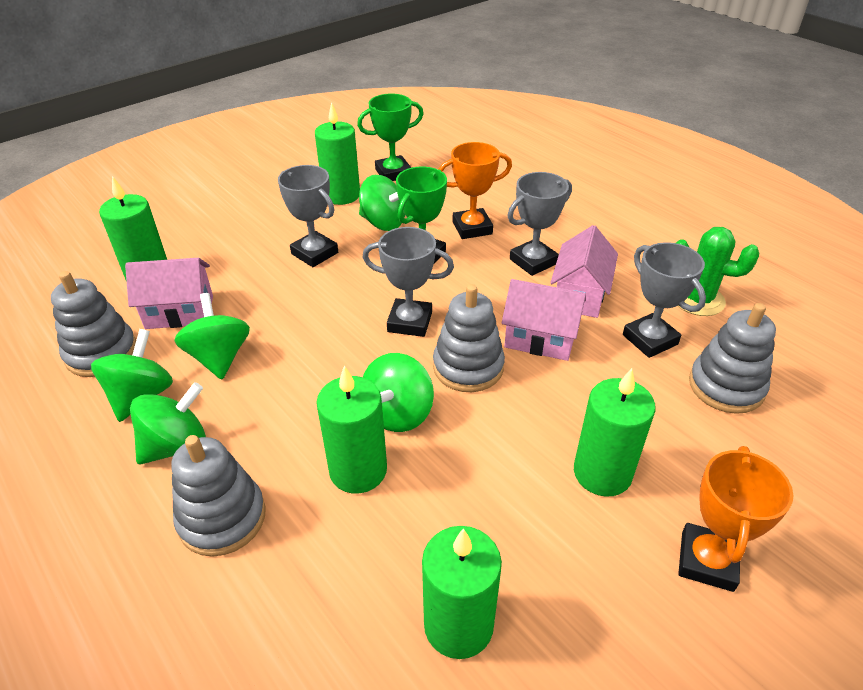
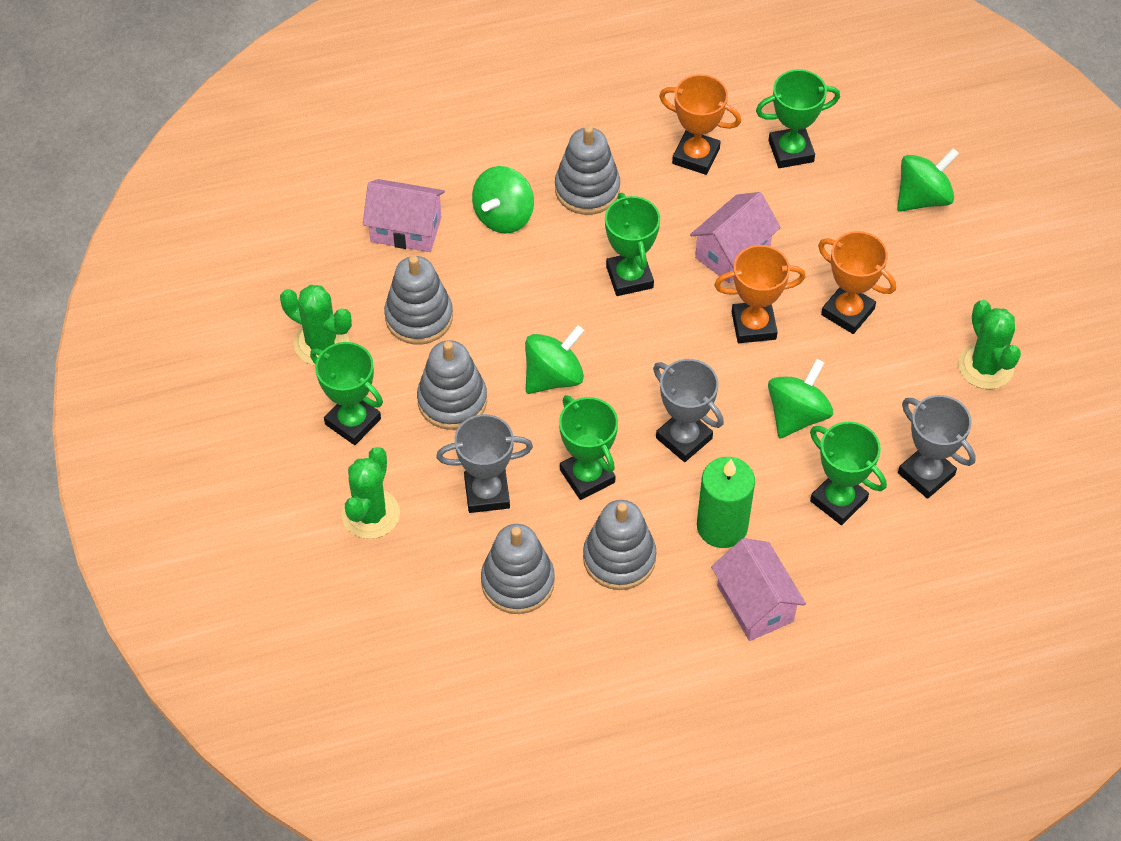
green cactus: [676,227,759,316] = 1 -> [280,285,352,365] [342,447,400,539] [958,300,1021,389] = 3
green candle: [99,176,167,280] [315,102,360,205] [316,365,387,494] [422,526,502,659] [574,368,656,497] = 5 -> [697,457,755,548] = 1
green spinning top: [91,329,173,422] [130,382,206,465] [174,293,250,380] [359,175,405,231] [363,353,434,432] = 5 -> [472,166,534,234] [525,325,584,394] [768,359,833,439] [897,148,959,212] = 4
green trophy: [357,93,424,181] [396,167,447,263] = 2 -> [310,342,383,445] [559,395,618,500] [605,193,660,296] [756,69,840,168] [810,422,887,525] = 5
grey stacking toy: [51,271,136,377] [171,435,266,557] [433,284,505,392] [689,303,776,414] = 4 -> [384,256,453,344] [417,340,487,430] [481,524,555,614] [555,126,620,215] [583,500,656,590] = 5
grey trophy: [278,165,338,267] [362,227,454,337] [507,172,572,276] [623,242,706,358] = 4 -> [436,414,533,513] [653,359,724,462] [898,395,976,499] = 3
orange trophy: [438,142,512,239] [678,446,793,592] = 2 -> [659,74,741,175] [714,245,806,343] [818,231,896,334] = 3

